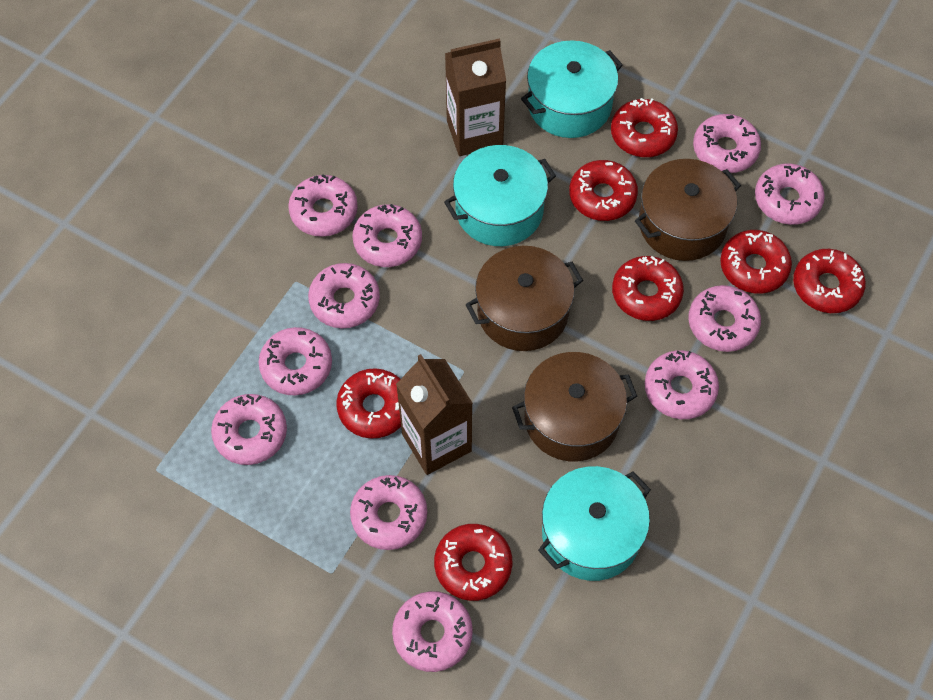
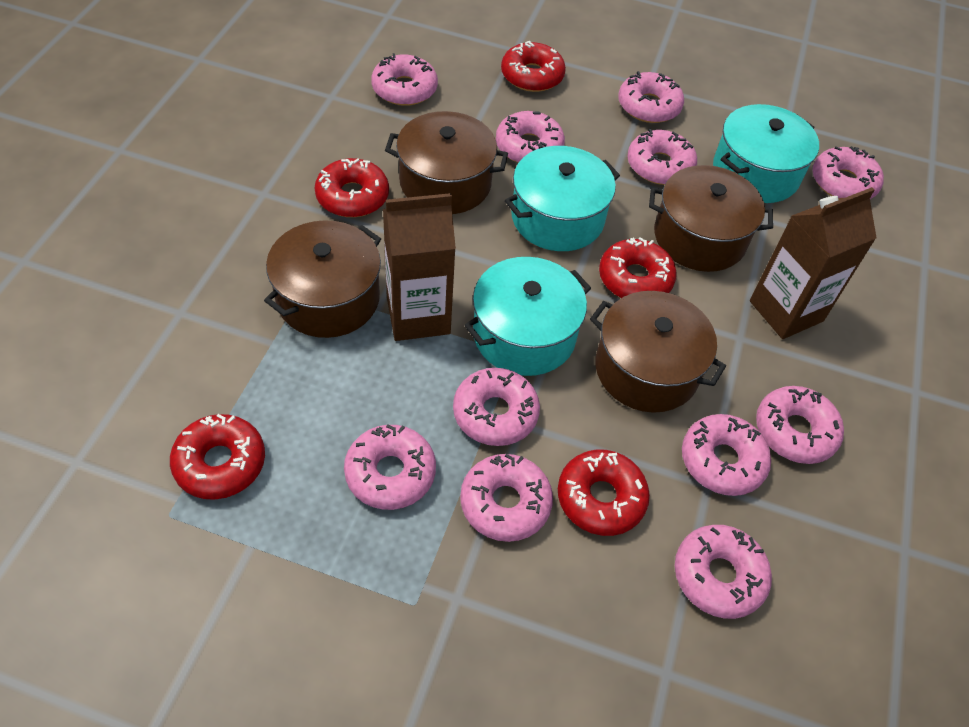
brown pot: [465,246,583,351] [512,352,637,461] [635,159,741,261] = 3 -> [264,220,381,338] [385,111,508,214] [590,291,726,413] [649,165,773,272] = 4
red donut: [336,368,401,439] [434,524,513,601] [569,160,638,221] [611,98,678,157] [612,256,684,321] [720,230,792,294] [793,249,866,313] = 7 -> [170,414,265,500] [315,158,389,217] [501,41,566,92] [558,450,650,536] [599,237,677,298] = 5

